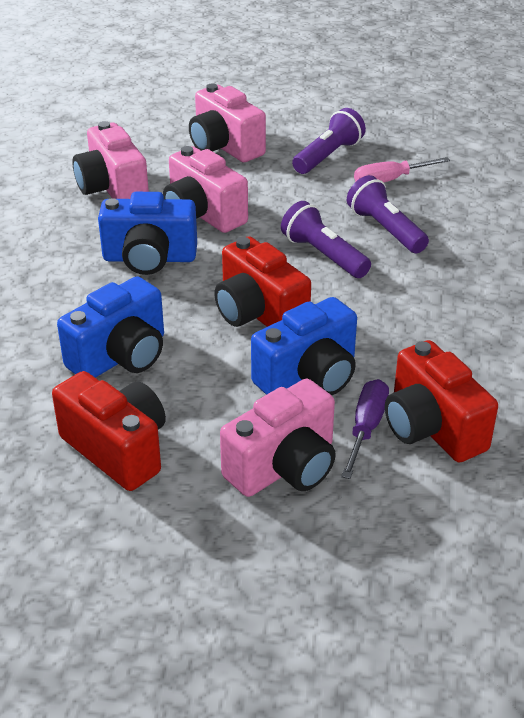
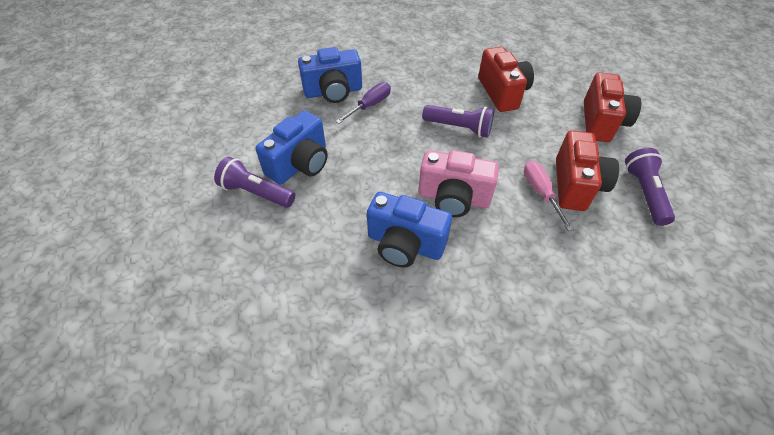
pink camera: [72,121,149,199] [163,146,248,233] [189,83,266,162] [220,379,336,497] = 4 -> [418,150,499,217] = 1

